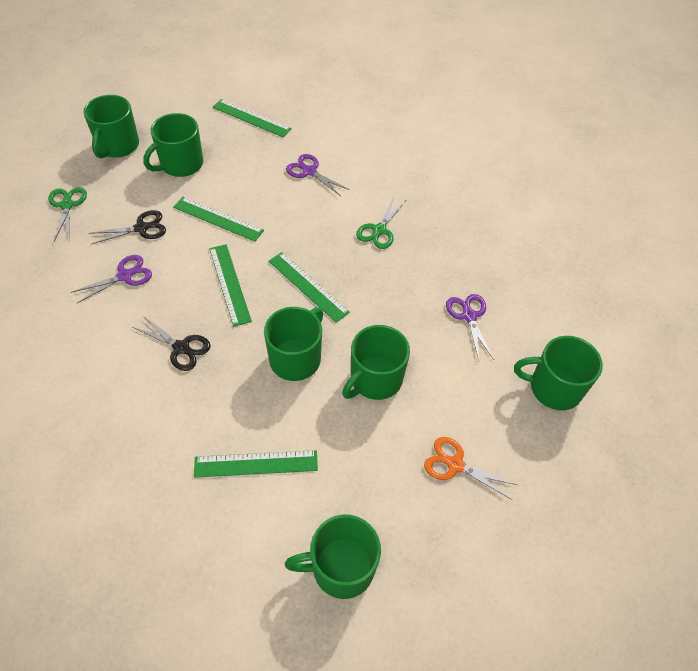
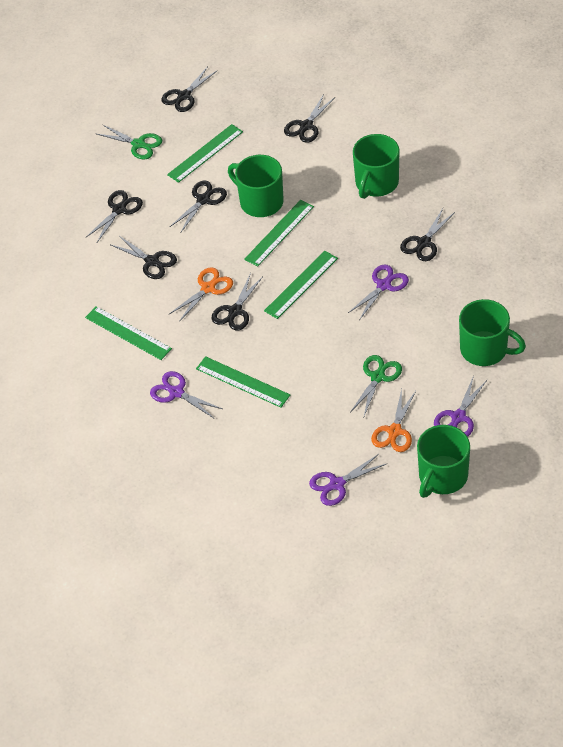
black scissors: [89,210,166,244] [132,316,211,371] = 2 -> [85,190,143,242] [111,236,177,279] [161,66,218,112] [170,180,227,232] [211,273,263,330] [284,94,335,143] [400,208,455,261] = 7
green mug: [83,95,139,159] [143,113,203,177] [264,307,323,381] [285,515,381,599] [342,325,410,400] [514,336,603,410] = 6 -> [228,155,284,217] [353,134,400,199] [417,425,470,498] [459,299,526,366] = 4
orange scissors: [424,437,517,500] = 1 -> [169,267,233,322] [371,389,416,452] = 2
purple scissors: [70,255,152,304] [286,154,350,196] [446,294,494,360] = 3 -> [150,371,222,418] [309,454,386,506] [348,264,409,319] [434,376,487,437] = 4

